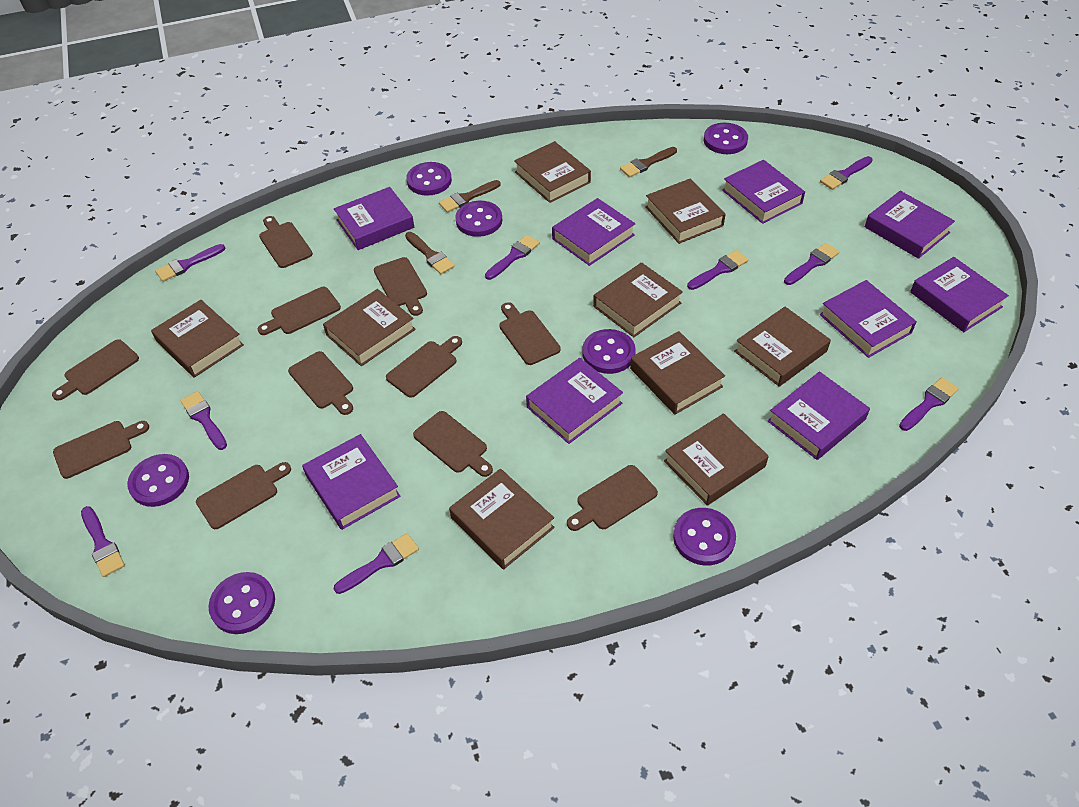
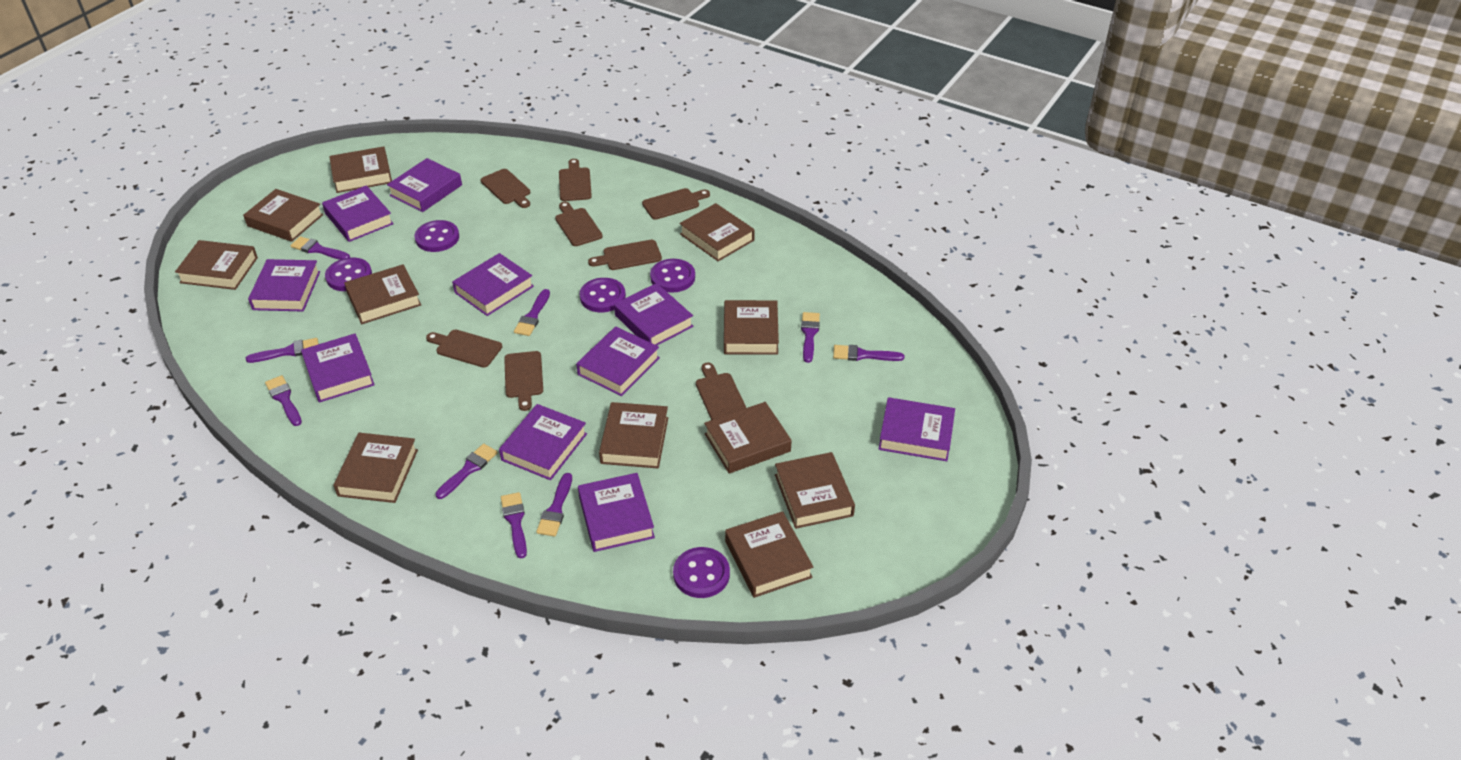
brown book: [151,300,244,378] [323,289,416,366] [449,469,555,570] [514,141,591,203] [593,262,683,337] [630,331,725,415] [645,179,726,244] [664,413,768,506] [734,307,831,387] = 9 -> [175,240,258,290] [243,189,323,242] [329,146,392,193] [333,433,418,503] [344,264,421,324] [599,402,668,468] [680,203,755,261] [704,402,791,473] [724,300,779,355] [725,511,813,598] [775,452,855,529] = 11
brown brush: [405,232,455,274] [439,180,501,212] [620,147,677,177] = 3 -> none = 0
brown cutting board: [52,339,139,401] [53,421,149,479] [196,462,291,529] [258,287,341,335] [259,216,313,268] [288,351,353,415] [374,257,427,316] [386,336,462,398] [413,411,493,477] [499,302,561,365] [567,465,658,531] = 11 -> [426,330,502,368] [481,169,530,208] [504,351,543,411] [555,202,603,246] [559,159,592,201] [588,240,662,270] [642,188,710,220] [696,363,746,420] = 8
purple book: [302,434,401,530] [334,187,414,250] [526,358,623,444] [552,198,635,266] [722,160,805,224] [768,371,870,460] [820,280,917,358] [865,191,955,259] [910,257,1009,332] = 9 -> [248,259,320,311] [301,334,375,403] [322,185,394,242] [387,158,462,212] [452,253,534,316] [499,404,587,480] [576,327,660,396] [578,473,655,552] [614,283,693,345] [879,397,955,461] = 10
purple button: [127,454,189,507] [208,572,275,634] [406,162,452,196] [455,201,502,237] [582,329,636,374] [673,508,736,566] [704,123,748,154] = 7 -> [325,258,372,291] [415,220,459,252] [580,278,626,312] [650,259,695,293] [673,547,730,598] = 5

